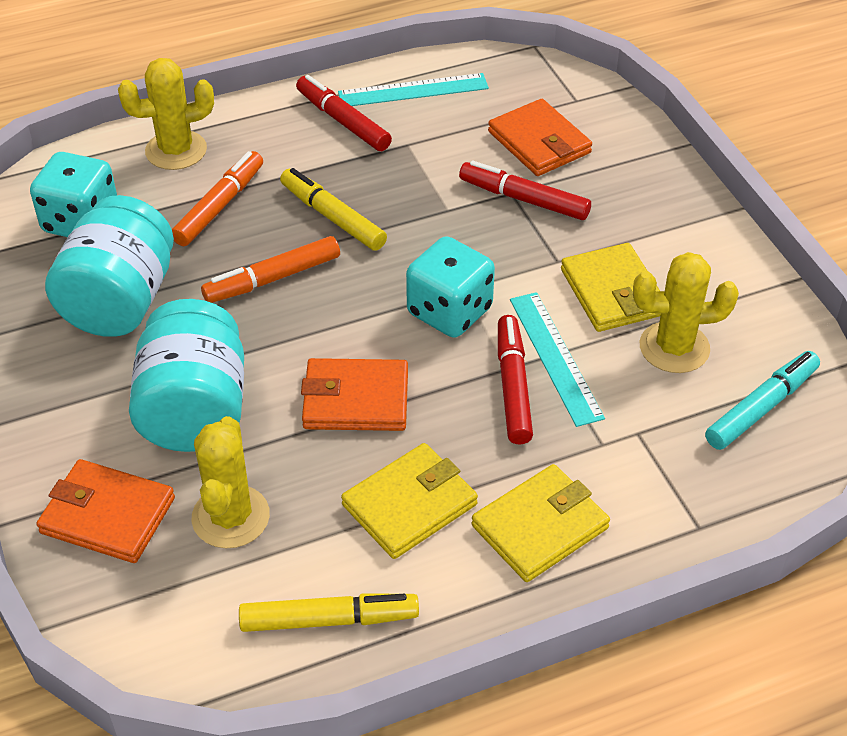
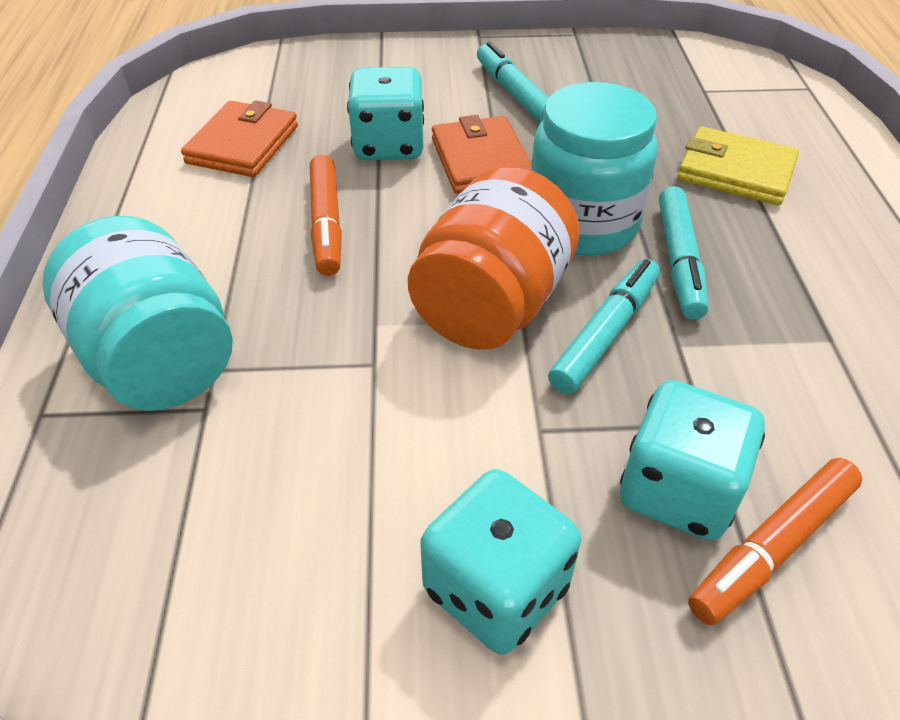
orange jar: none = 0 -> [408,166,580,350] = 1
orange wallet: [37,459,175,563] [301,358,408,431] [488,99,592,176] = 3 -> [181,100,298,177] [432,115,531,194] = 2
red marker: [296,75,392,151] [459,161,591,220] [498,315,533,445] = 3 -> none = 0
turquoise dice: [30,152,117,237] [406,236,495,338] = 2 -> [347,67,424,160] [420,469,581,655] [620,380,765,540] = 3
turquoise marker: [705,351,820,450] = 1 -> [477,42,549,123] [548,259,660,394] [659,186,709,320] = 3
turquoise ruler: [338,73,489,106] [510,292,605,427] = 2 -> none = 0
yellow cactus: [118,58,214,170] [192,416,270,548] [633,252,739,373] = 3 -> none = 0
yellow marker: [239,593,419,632] [280,168,387,251] = 2 -> none = 0
yellow wallet: [341,443,478,559] [472,464,610,582] [561,243,661,332] = 3 -> [678,126,799,205] = 1

